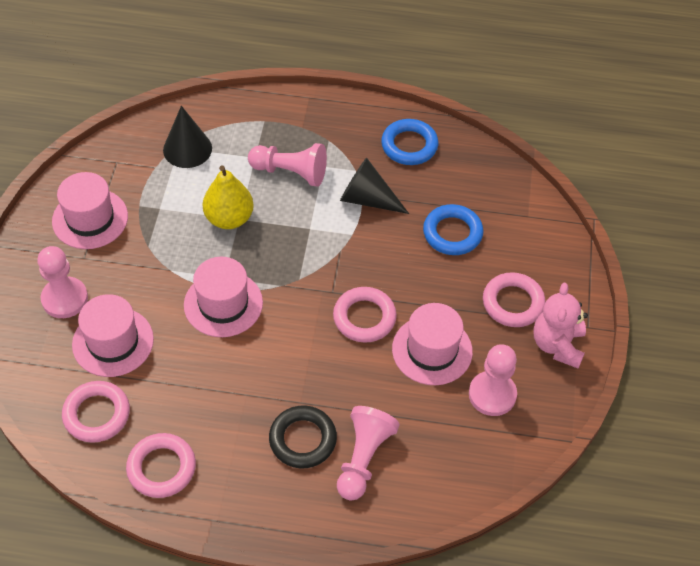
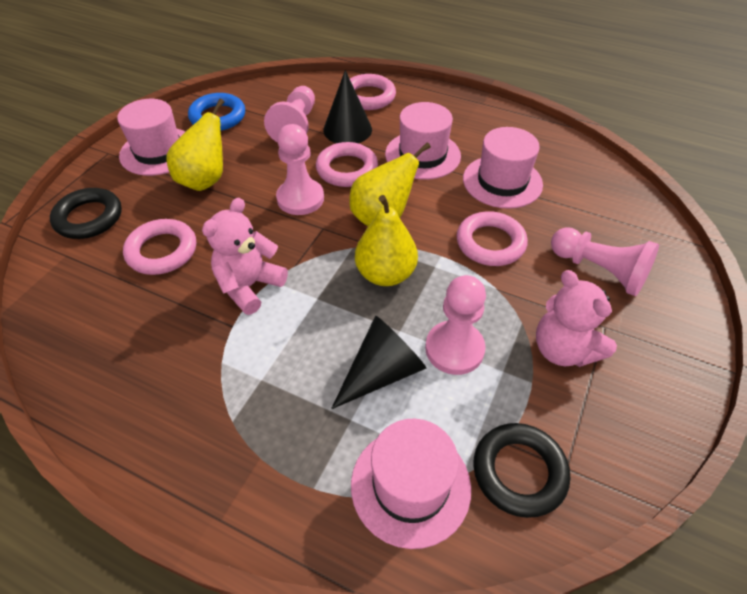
black ring: [269,406,337,469] = 1 -> [50,188,122,239] [473,423,570,518] = 2
blue ring: [381,119,438,165] [423,204,483,255] = 2 -> [188,93,245,131] = 1
pink teddy bear: [533,283,588,368] = 1 -> [202,198,288,315] [536,270,617,367] = 2
yellow pear: [203,165,254,229] = 1 -> [167,99,224,191] [349,142,431,226] [355,195,418,286] = 3

